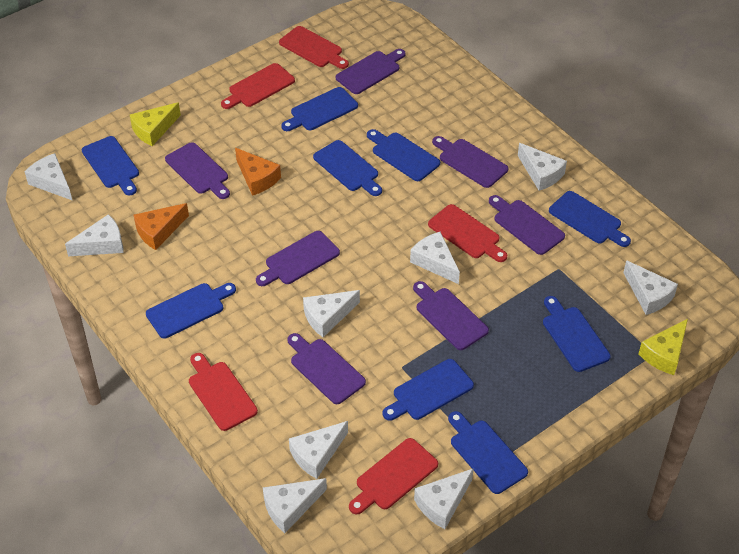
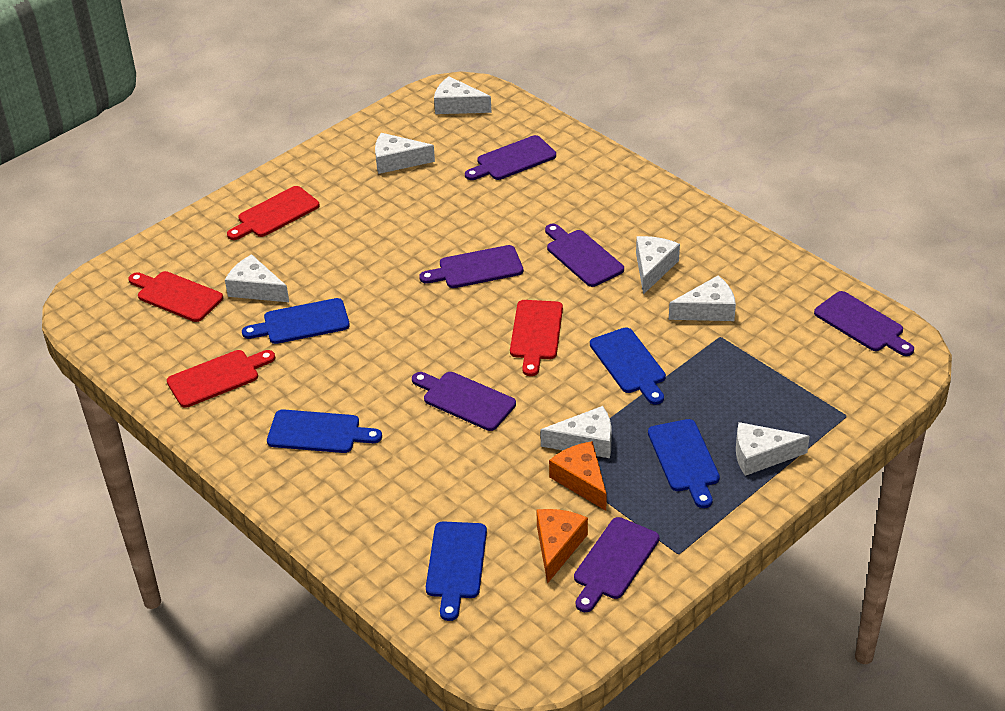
blue cutting board: [82,136,139,195] [146,283,236,338] [281,87,358,131] [313,140,382,196] [367,129,440,181] [383,359,474,421] [448,411,528,494] [543,296,611,372] [549,191,631,247] = 9 -> [242,298,350,344] [267,409,382,453] [426,521,487,621] [590,327,666,405] [648,419,720,508] = 5
purple cutting board: [165,142,230,199] [256,231,340,286] [287,333,366,404] [336,49,406,94] [413,281,489,350] [432,136,508,188] [489,195,565,255] = 7 -> [412,372,516,431] [419,245,523,288] [465,135,556,180] [545,224,624,287] [574,517,659,612] [814,291,914,356] = 6
red cutting board: [189,353,258,431] [221,63,295,109] [279,26,349,69] [349,438,438,515] [428,204,507,262] = 5 -> [128,271,223,322] [167,350,275,408] [227,186,320,240] [510,300,563,376] = 4
white cheese: [25,153,73,201] [65,214,124,256] [263,478,327,533] [289,421,348,479] [303,290,360,337] [410,232,460,284] [414,468,474,529] [518,143,567,191] [623,260,678,315] = 9 -> [225,254,289,302] [375,133,435,174] [434,77,491,114] [540,406,612,458] [636,236,680,294] [669,276,736,321] [736,422,810,476] = 7
yellow cheese: [130,102,181,146] [639,319,688,375] = 2 -> none = 0

